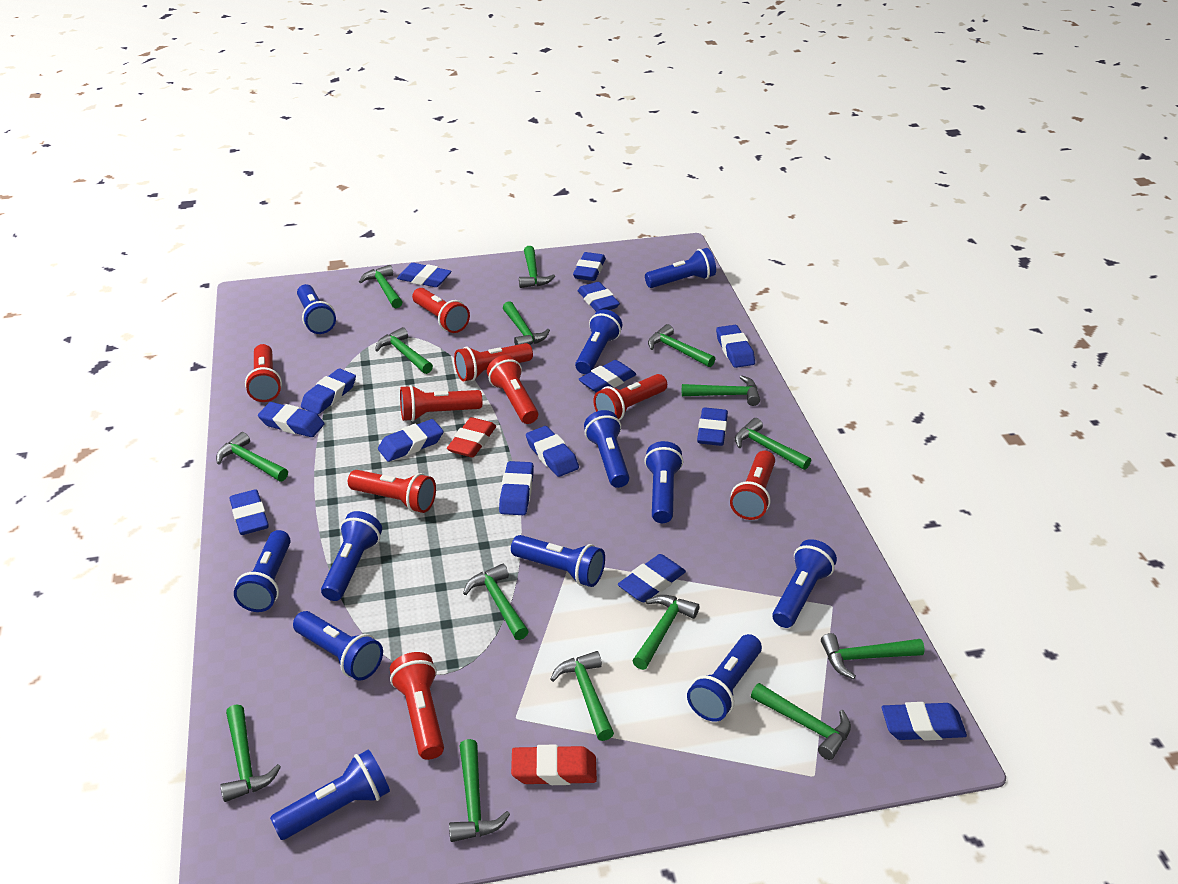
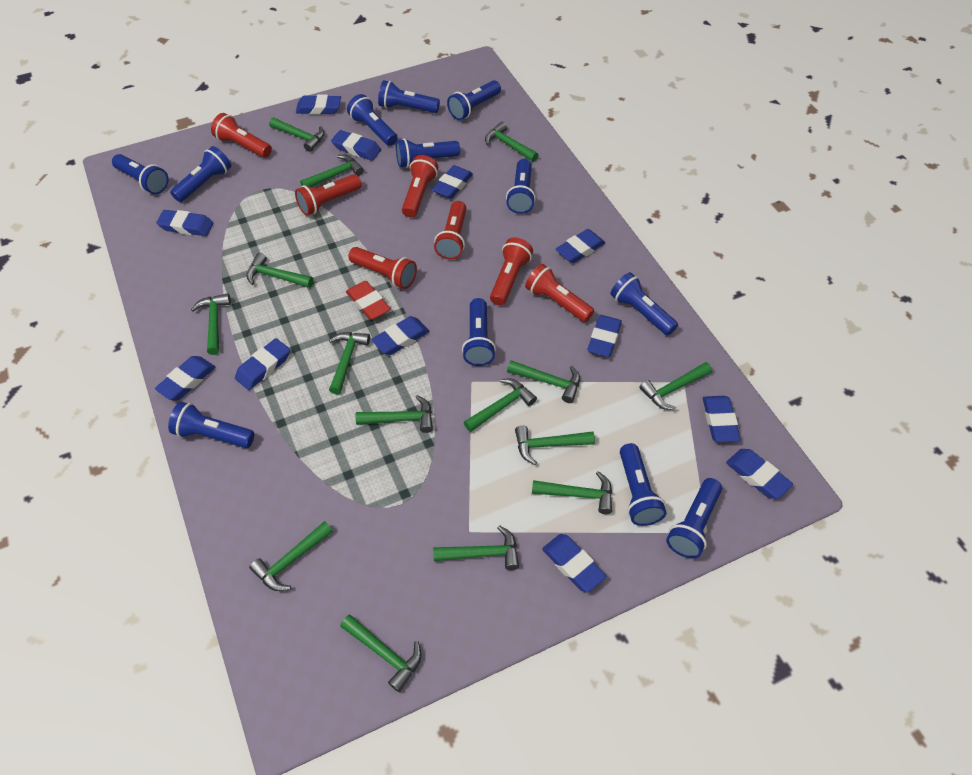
blue eraser: [230,489,269,535] [258,402,325,437] [301,369,356,414] [378,419,444,462] [397,263,452,287] [499,461,534,515] [526,426,579,477] [573,252,606,281] [578,282,620,312] [578,360,636,392] [618,554,686,602] [697,407,728,446] [716,325,755,368] [882,702,967,741] = 14 -> [155,356,215,400] [156,210,213,236] [235,338,290,390] [296,95,341,115] [331,130,381,161] [371,316,429,355] [432,165,473,199] [542,534,606,593] [556,229,605,263] [587,315,622,357] [703,396,741,442] [726,449,793,499] = 12
red eraser: [447,417,496,457] [511,745,597,785] = 2 -> [346,281,391,320] = 1
red flashlight: [245,344,282,402] [348,470,436,513] [390,652,444,760] [400,385,482,422] [412,288,470,333] [454,343,533,381] [487,355,538,424] [594,374,667,420] [730,451,775,520] = 9 -> [211,113,272,158] [295,174,362,216] [348,247,417,289] [402,155,438,217] [434,201,467,260] [490,238,533,306] [525,264,594,322] = 7

